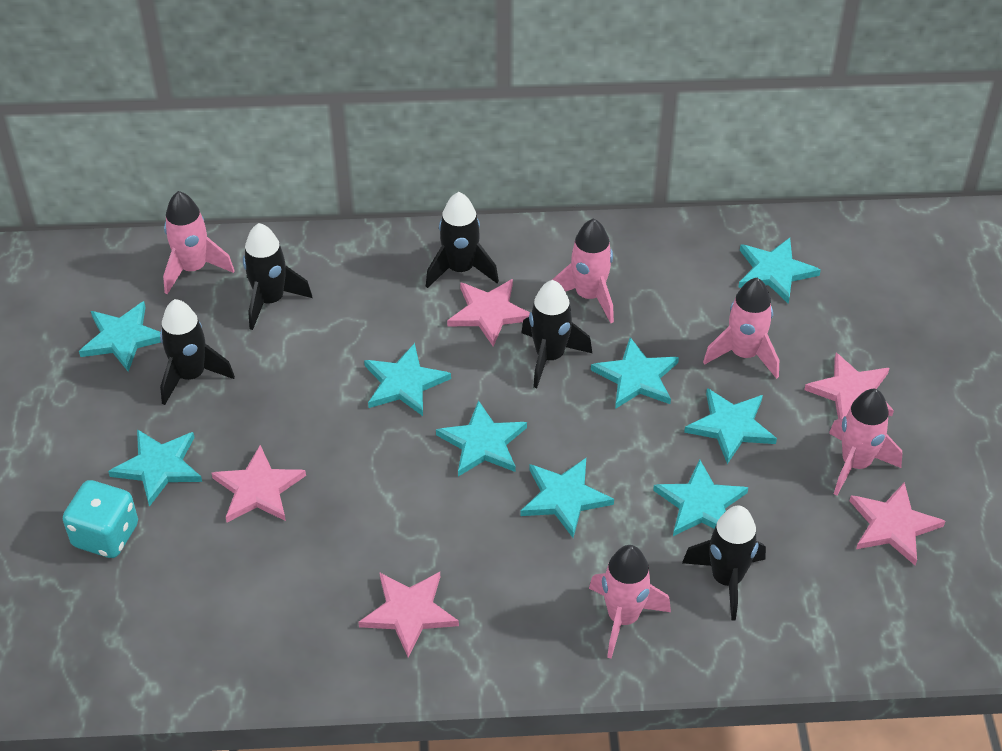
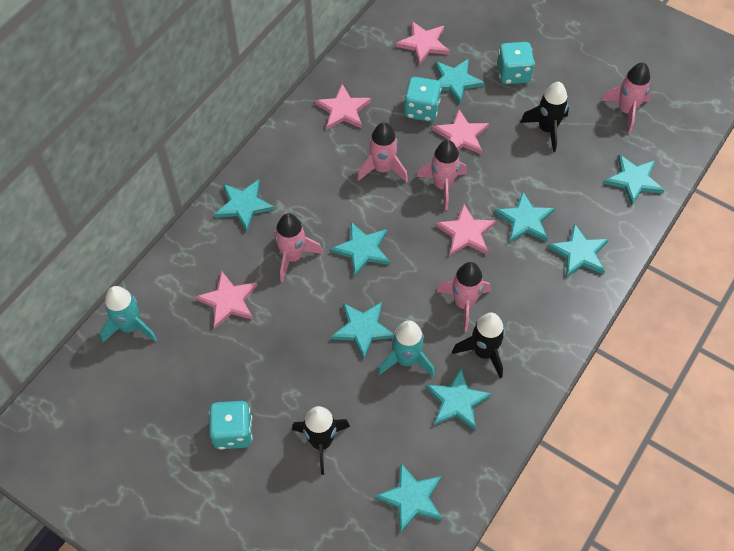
black rocket: [160,299,235,405] [243,223,312,330] [426,192,499,288] [521,280,592,388] [682,505,766,621] = 5 -> [292,406,350,475] [452,313,505,378] [520,82,569,152] = 3
turquoise dice: [63,480,138,558] = 1 -> [209,401,253,450] [404,77,442,122] [497,42,535,84] = 3
turquoise rocket: none = 0 -> [100,286,157,343] [378,320,435,377] = 2

